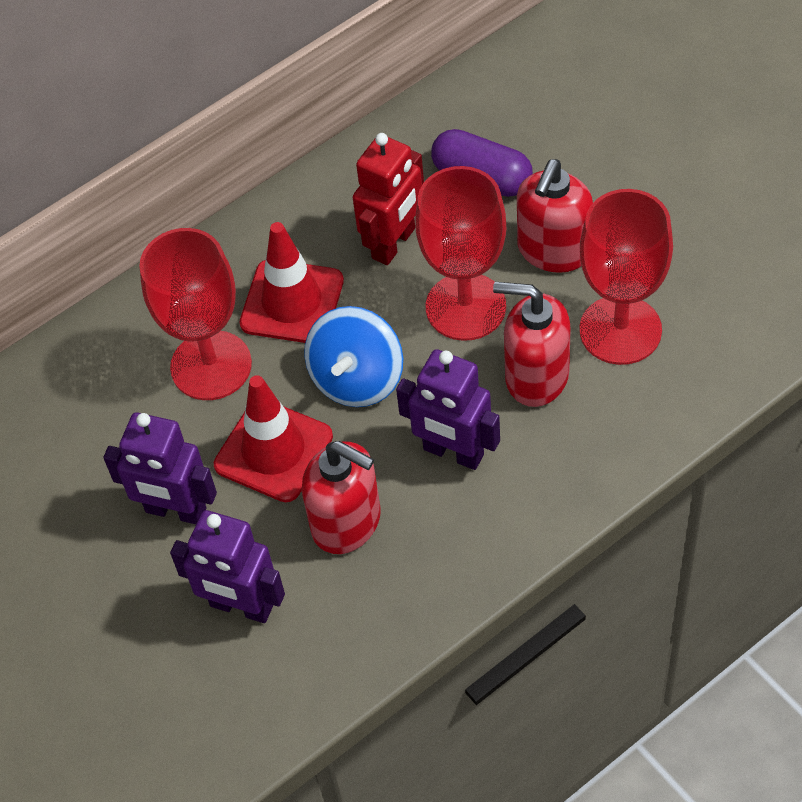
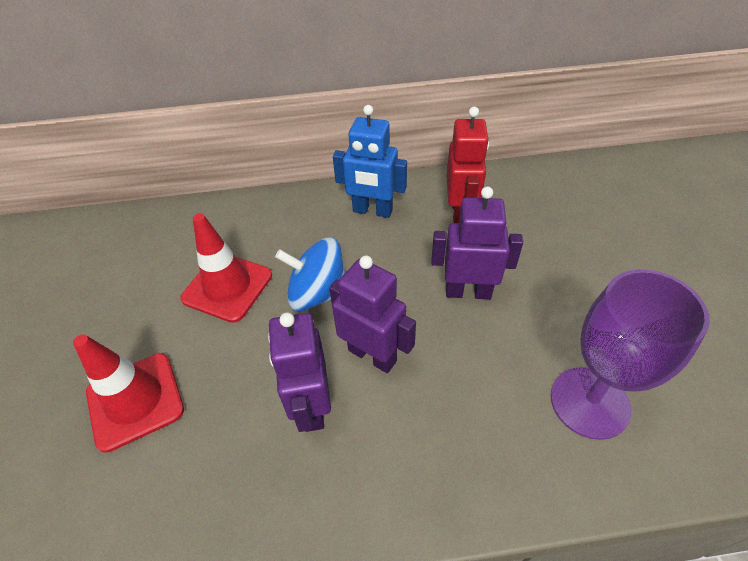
blue robot: none = 0 -> [333,105,407,218] = 1
purple capsule: [431,129,533,197] = 1 -> none = 0
purple goblet: none = 0 -> [551,269,710,440] = 1
red goblet: [139,228,252,400] [415,166,506,341] [579,189,673,365] = 3 -> none = 0
red soap dispenser: [302,441,381,554] [493,282,571,407] [517,159,593,273] = 3 -> none = 0

